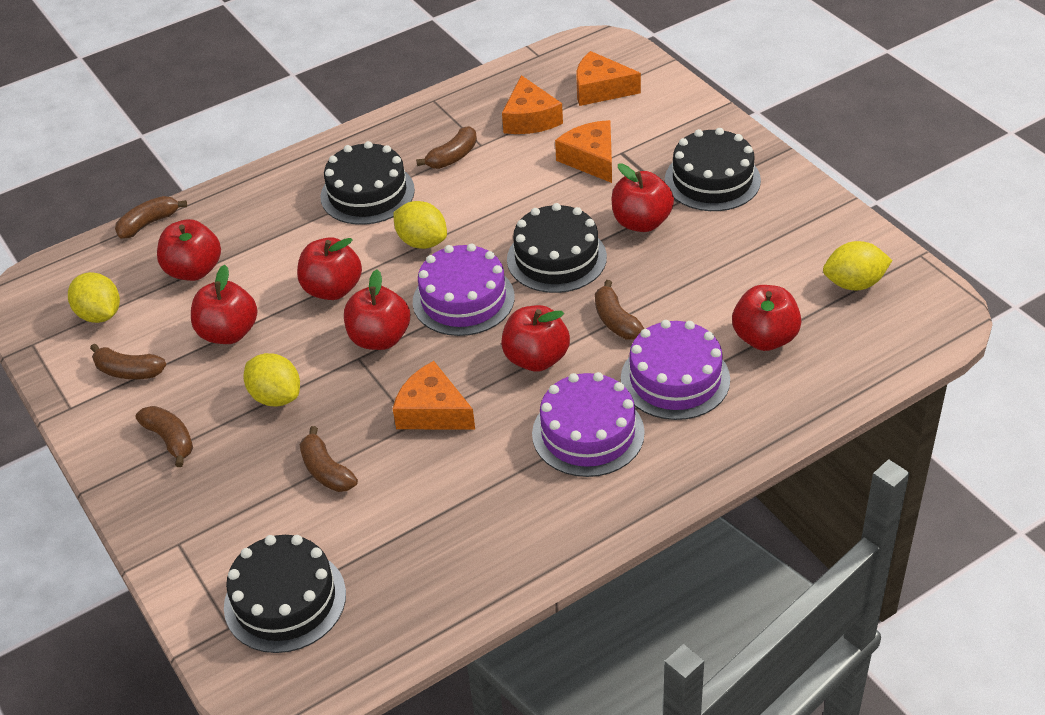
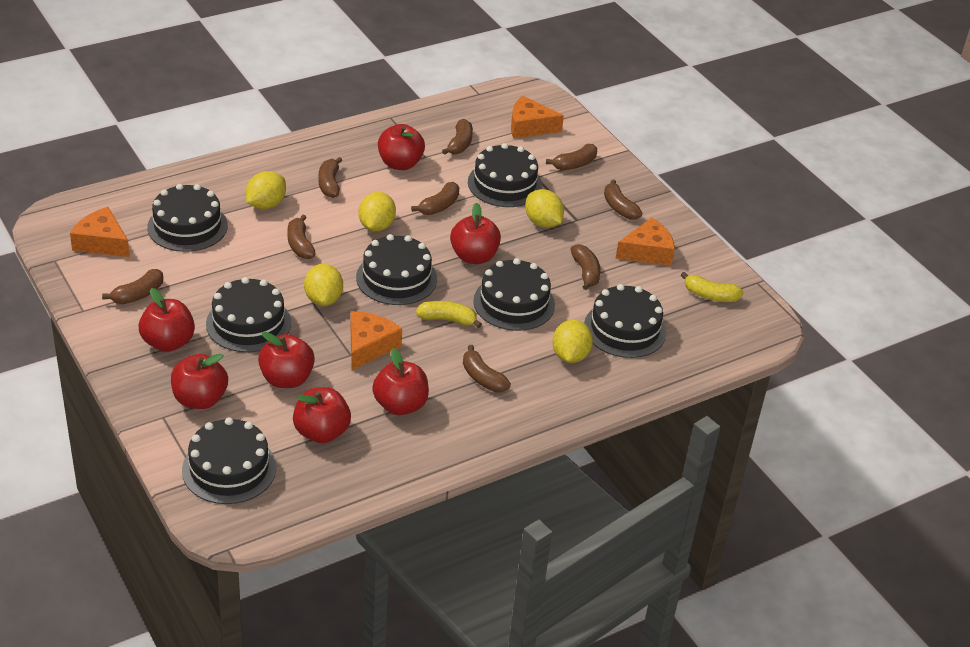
black cake: [224,535,346,653] [320,141,415,225] [507,203,607,293] [665,128,761,211] = 4 -> [147,184,228,252] [182,417,276,504] [206,277,291,352] [356,234,437,305] [468,143,542,207] [473,258,555,331] [584,284,666,358] = 7
brown banana: [90,343,166,379] [115,196,187,239] [136,406,193,467] [300,426,358,492] [416,126,477,169] [595,280,644,340] = 6 -> [102,269,163,304] [287,215,316,259] [318,157,342,198] [411,182,459,215] [442,119,473,155] [463,345,511,392] [546,144,597,170] [570,244,600,290] [604,179,642,220] = 9
purple cake: [413,244,515,336] [532,372,645,477] [621,320,730,420] = 3 -> none = 0
yellow banana: none = 0 -> [416,301,482,328] [681,272,744,302] = 2
yellow lemon: [68,272,120,323] [244,353,300,406] [393,201,447,249] [823,241,892,290] = 4 -> [246,171,286,209] [304,264,343,306] [359,192,396,231] [525,189,564,228] [552,320,593,363] = 5

